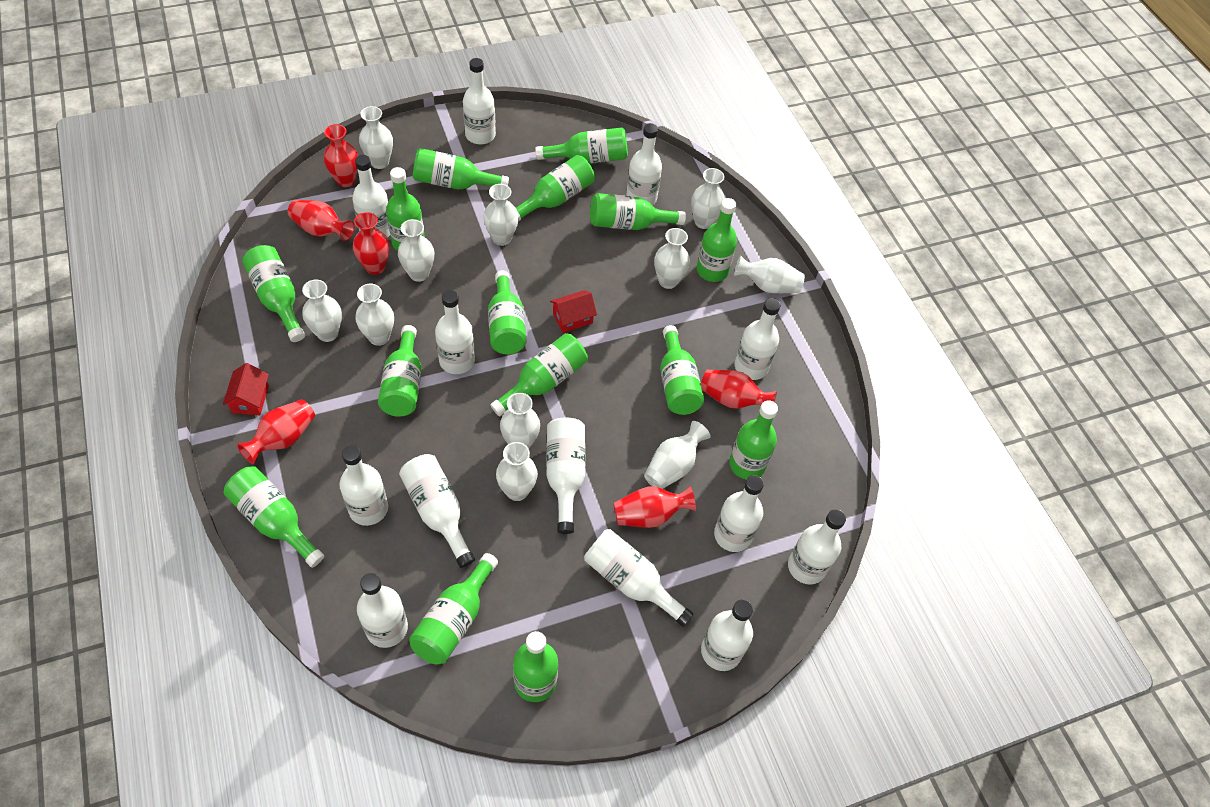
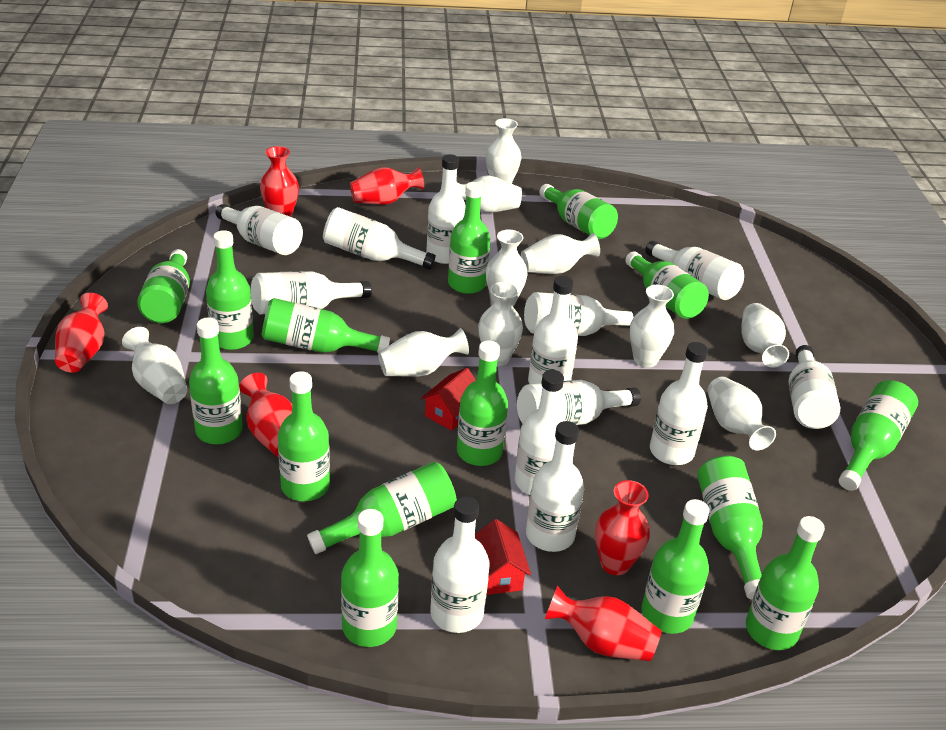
white vase: [302,280,342,342] [355,284,394,346] [359,106,393,169] [398,219,434,282] [483,184,519,246] [496,442,538,501] [500,393,540,448] [644,421,711,489] [654,228,690,289] [691,168,725,229] [734,255,805,293] = 11 -> [122,327,187,404] [378,328,469,377] [456,175,522,213] [478,282,523,366] [486,118,521,184] [486,229,527,307] [521,233,600,274] [630,285,674,368] [707,377,776,450] [741,303,789,368] = 10

